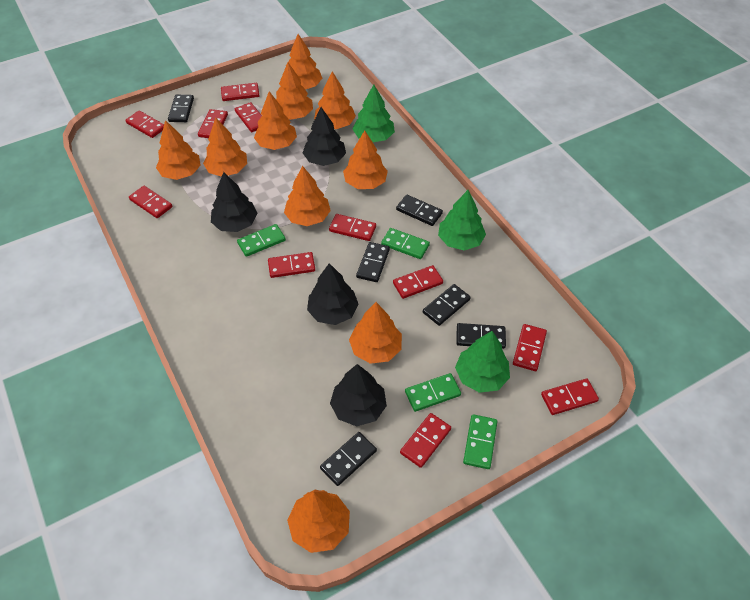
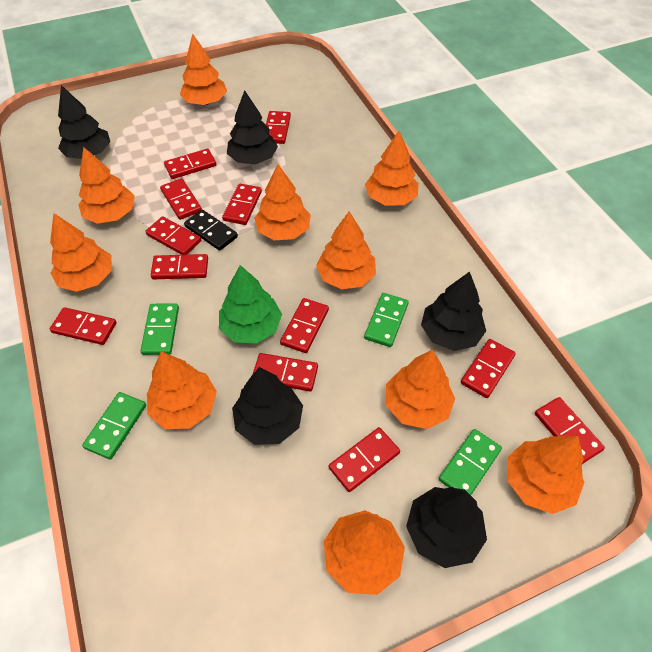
black domino: [168,95,194,122] [320,432,377,486] [356,242,390,282] [396,195,443,226] [423,284,471,326] [456,323,506,349] = 6 -> [184,210,238,251] = 1
black tree: [211,172,257,232] [303,107,346,166] [307,263,359,325] [330,364,387,426] = 4 -> [58,85,110,159] [227,90,278,164] [232,367,303,445] [406,487,487,568] [421,272,486,351] = 5
green tree: [353,85,395,142] [438,190,486,250] [455,331,510,393] = 3 -> [219,265,282,344] = 1
red domino: [125,110,164,138] [129,186,172,218] [198,109,228,138] [221,83,260,101] [235,102,262,132] [268,252,315,278] [329,214,376,241] [393,265,443,299] [400,413,451,468] [513,324,547,371] [541,378,599,415] = 11 -> [50,307,116,345] [145,216,201,255] [151,254,208,279] [160,178,202,220] [164,149,216,179] [222,184,262,225] [252,353,318,391] [266,111,291,144] [280,298,329,353] [329,427,400,492] [461,339,516,398] [535,397,605,464] = 12

